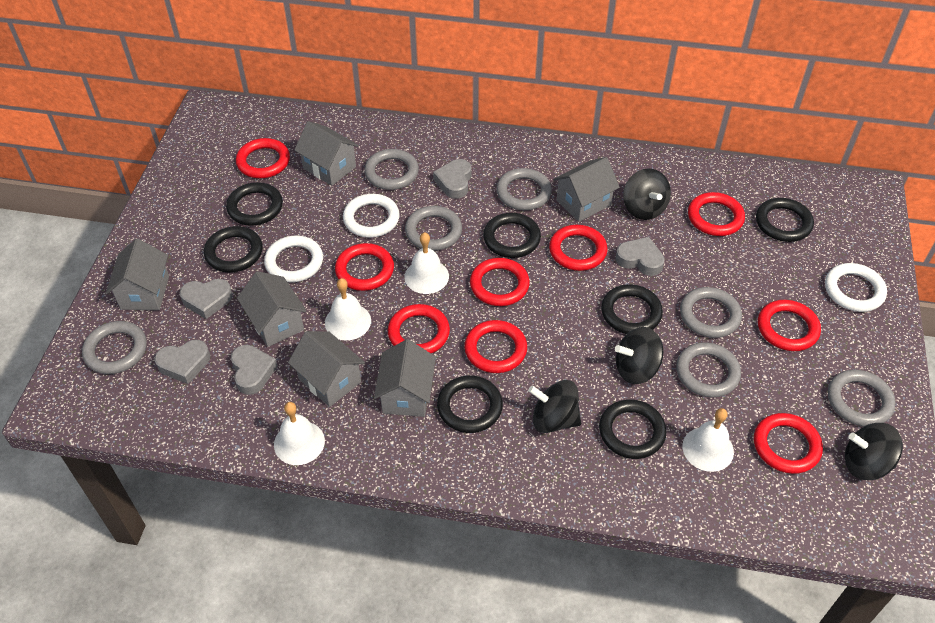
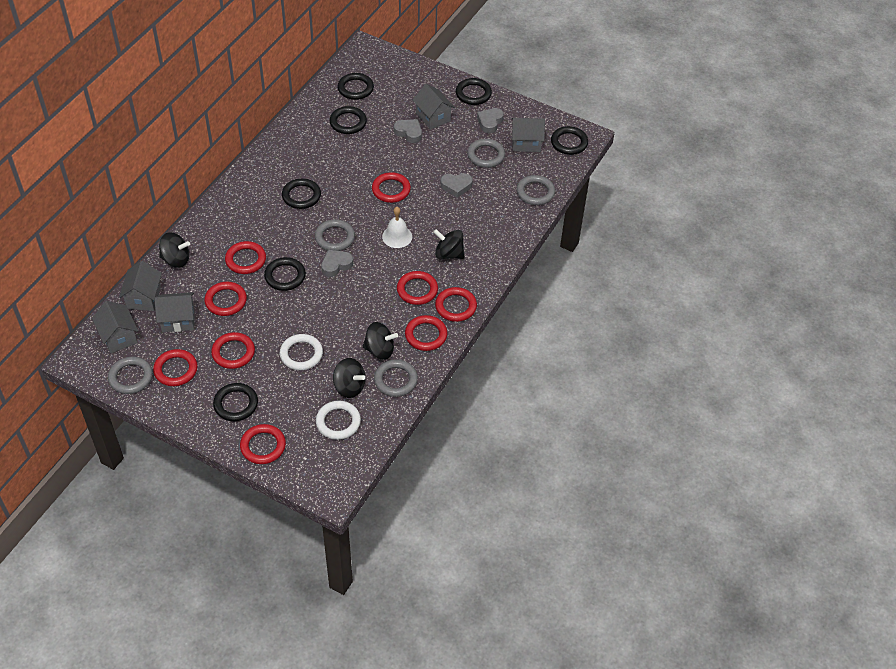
grey heart: [155,340,210,384] [180,279,233,319] [231,345,278,395] [433,159,472,199] [615,237,665,276] = 5 -> [321,250,353,277] [394,119,422,143] [440,173,473,198] [477,108,504,134] = 4
grey house: [106,239,169,310] [237,271,306,347] [288,331,365,407] [294,121,359,186] [374,339,436,417] [553,157,620,222] = 6 -> [92,301,138,353] [119,261,162,311] [154,292,195,332] [413,84,455,130] [512,118,545,152] = 5
grey ring: [82,321,147,374] [364,149,419,190] [405,206,462,251] [496,168,552,210] [676,342,741,397] [680,287,742,338] [828,370,896,426] = 7 -> [108,357,153,394] [315,219,355,251] [374,359,418,397] [467,139,505,168] [516,175,555,205] = 5
white bell: [274,402,325,465] [325,278,371,340] [404,232,449,294] [682,408,734,472] = 4 -> [382,207,412,248] = 1
white ring: [264,235,323,282] [343,194,399,238] [825,263,887,312] = 3 -> [280,334,323,370] [316,401,361,440] = 2

